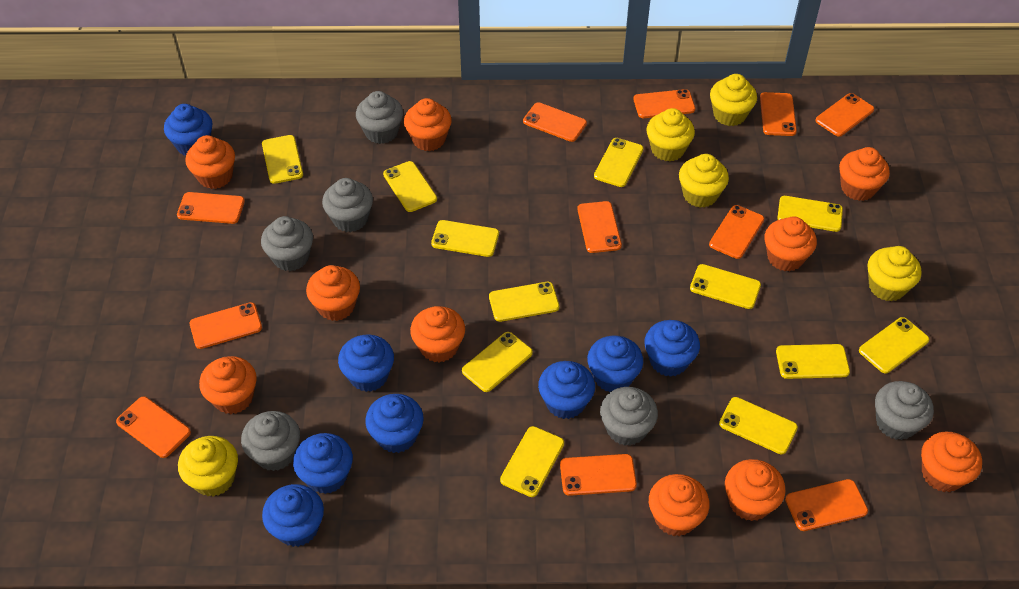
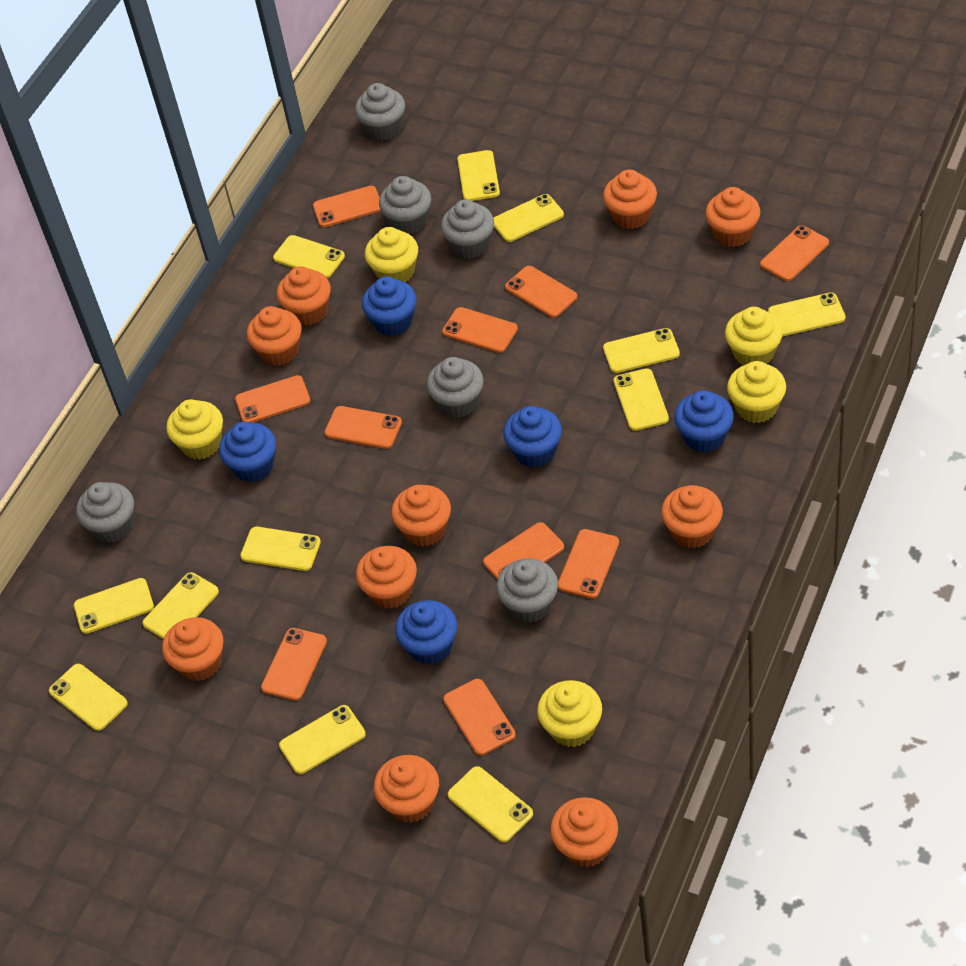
blue cupcake: [164,104,212,155] [262,484,324,547] [293,433,353,494] [338,335,394,392] [365,394,424,453] [538,361,595,419] [587,336,643,392] [644,320,700,377] = 8 -> [219,422,276,482] [362,276,416,336] [395,600,457,665] [503,406,562,468] [674,390,734,453] = 5
orange phone: [116,397,191,458] [177,192,245,224] [190,302,262,349] [523,102,587,142] [560,454,637,496] [577,201,622,253] [633,89,696,118] [709,205,764,259] [760,92,797,136] [785,479,868,531] [815,93,874,137] = 11 -> [235,375,310,423] [261,628,327,701] [313,186,381,227] [325,406,402,449] [442,307,518,353] [443,679,516,755] [483,522,564,580] [505,266,577,318] [558,529,619,599] [760,226,829,281] = 10

